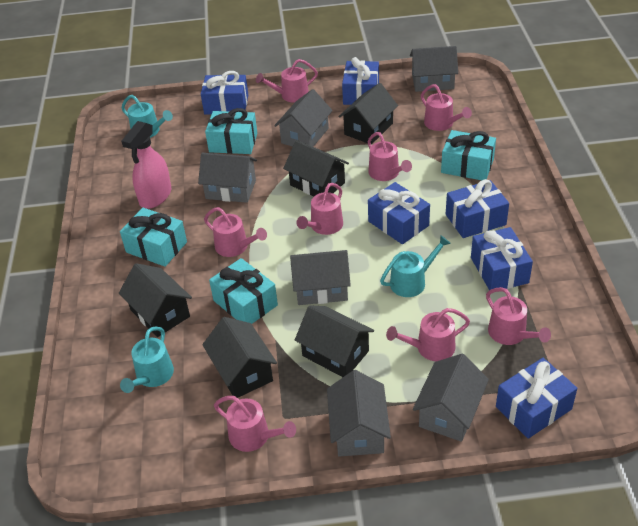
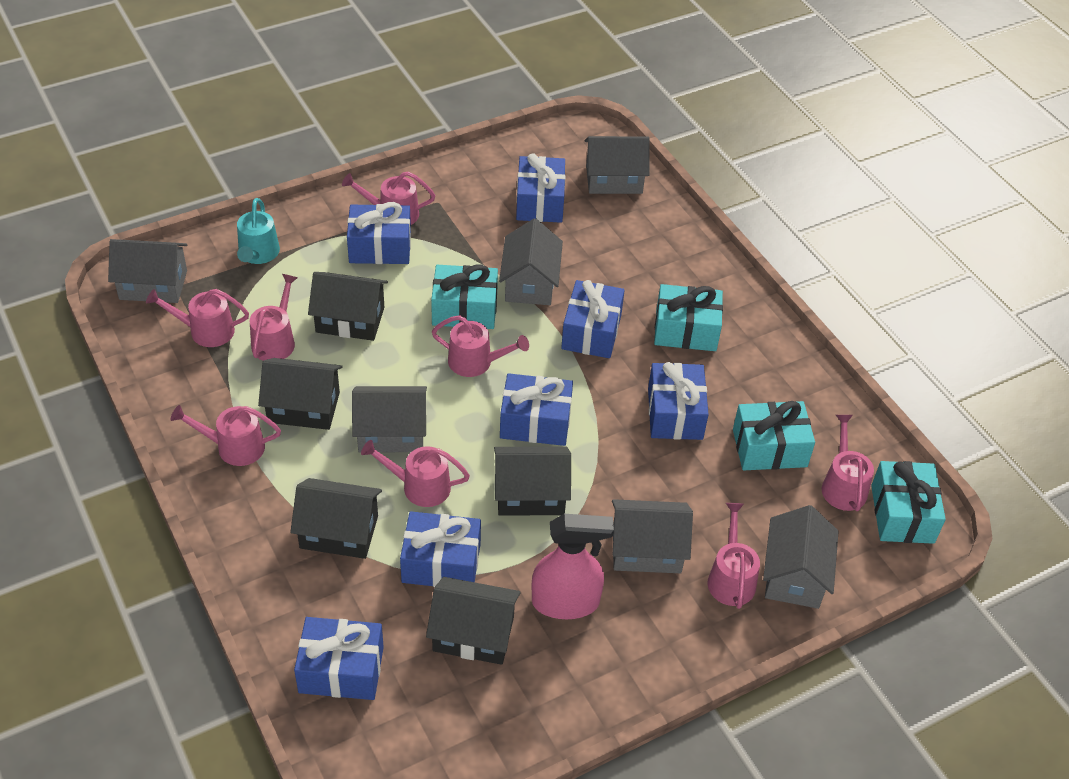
blue gift: [201,71,248,115] [342,57,379,105] [368,182,430,244] [446,179,509,238] [471,227,533,290] [496,358,577,439] = 6 -> [294,617,384,700] [347,202,411,264] [400,511,481,587] [500,373,573,446] [516,154,566,223] [561,280,625,358] [648,362,709,440] = 7
turquoise watering can: [120,326,174,393] [122,95,173,138] [380,235,451,297] = 3 -> [237,198,280,264] = 1

